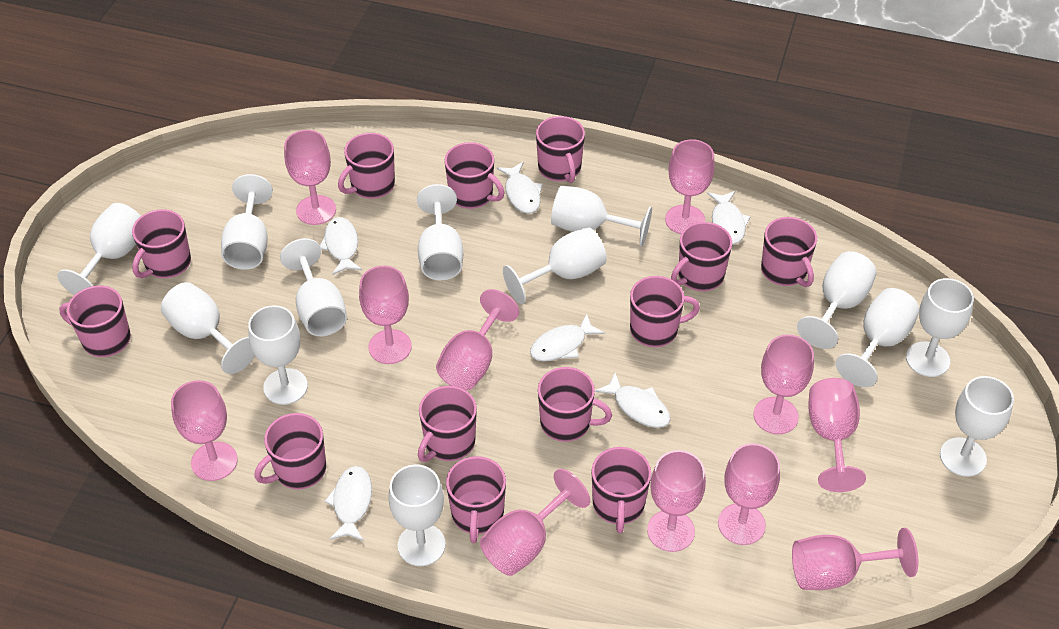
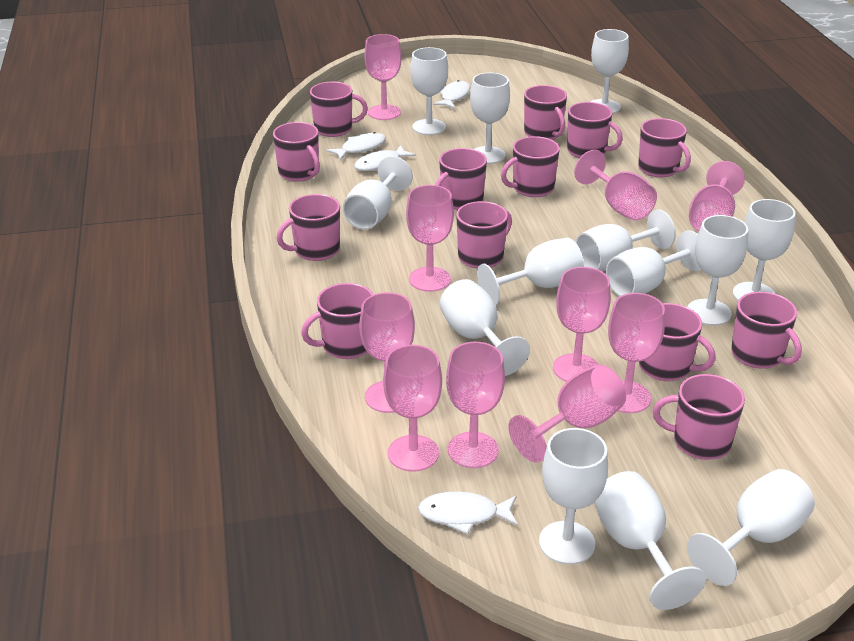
pink goblet: [171,380,238,481] [284,130,336,225] [359,266,412,364] [436,289,519,390] [480,469,590,576] [647,450,706,552] [665,139,715,234] [718,443,780,545] [754,334,814,434] [792,528,918,590] [808,378,866,492] = 11 -> [359,292,415,413] [364,34,402,120] [383,345,442,472] [406,185,454,292] [446,342,505,468] [508,364,626,463] [553,267,611,382] [574,150,657,220] [608,293,665,413] [689,161,745,232] = 10
white fish: [320,217,362,275] [324,466,372,541] [497,162,543,214] [530,314,605,362] [595,373,670,428] [707,191,751,245] = 6 -> [326,132,386,160] [354,145,416,171] [418,491,518,534] [433,80,470,109] = 4

